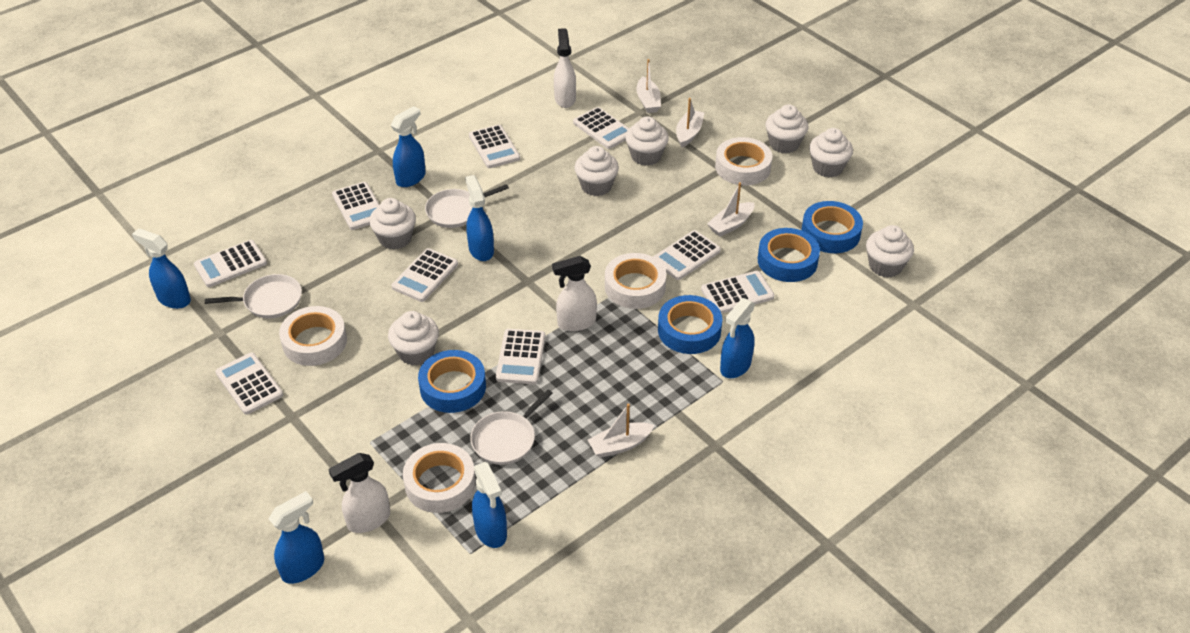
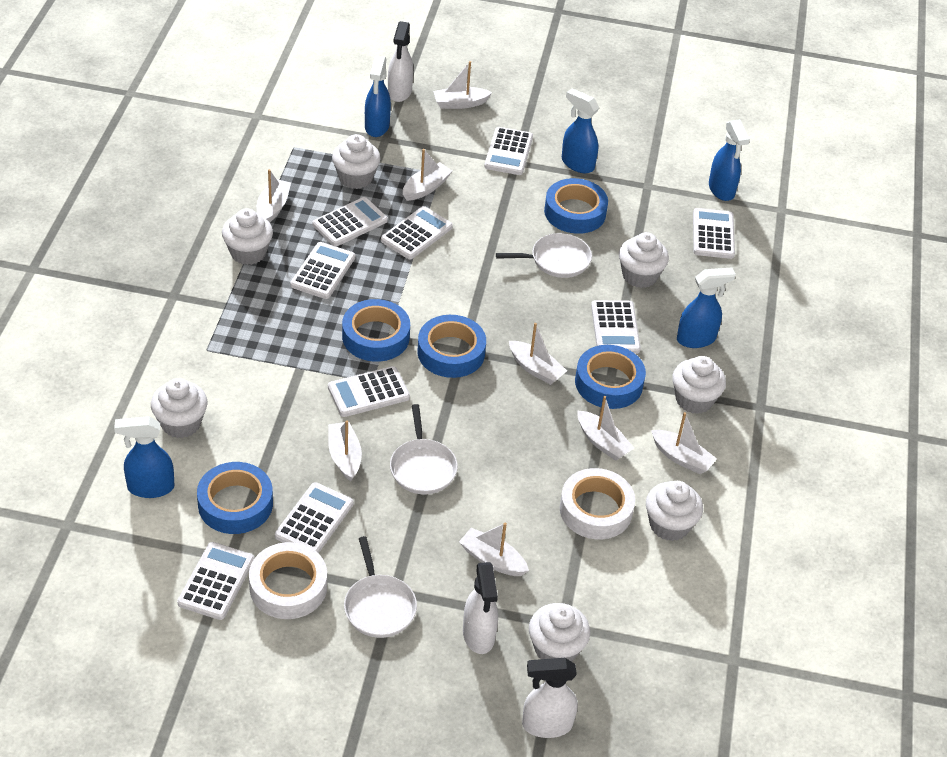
blue spray bottle: [132,228,191,309] [269,491,324,584] [391,106,426,187] [465,175,494,261] [472,462,507,548] [720,298,755,378] = 6 -> [114,416,174,498] [365,55,391,137] [562,88,599,173] [677,267,736,348] [709,119,750,201] = 5
blue tape: [418,350,486,413] [658,295,723,354] [758,228,820,282] [801,201,863,253] = 4 -> [197,462,273,534] [342,299,410,362] [417,315,486,378] [544,178,608,234] [575,345,646,409] = 5
white boat: [588,404,654,458] [636,59,661,113] [676,98,704,148] [707,182,754,237] = 4 -> [257,169,291,222] [328,420,362,481] [403,149,452,201] [433,61,492,109] [459,523,529,576] [509,323,567,385] [578,396,634,461] [651,412,717,474] = 8
white tape: [279,306,347,366] [403,443,476,513] [605,253,666,309] [715,137,772,185] = 4 -> [249,542,327,619] [560,468,635,539] = 2

